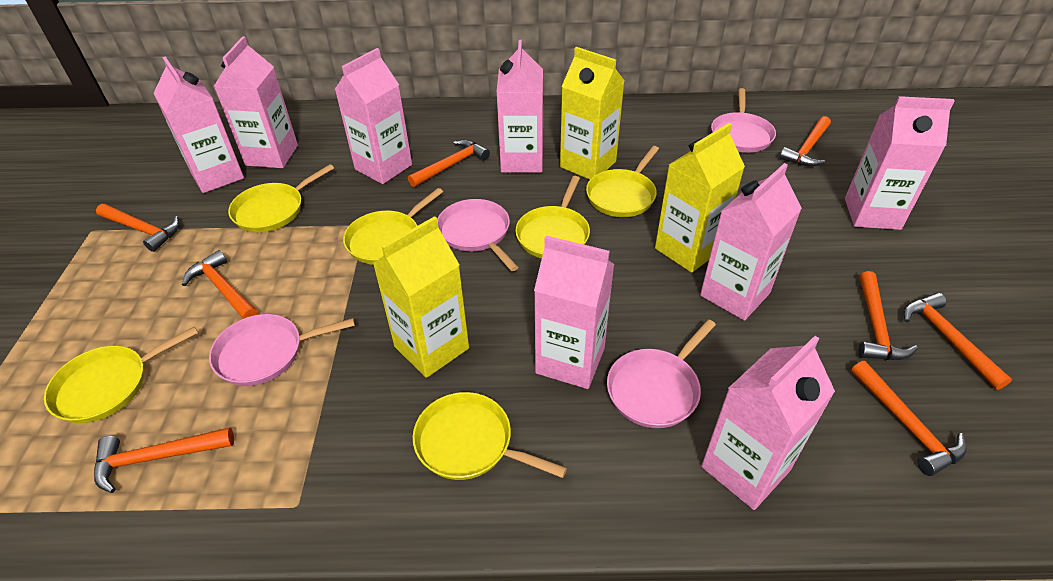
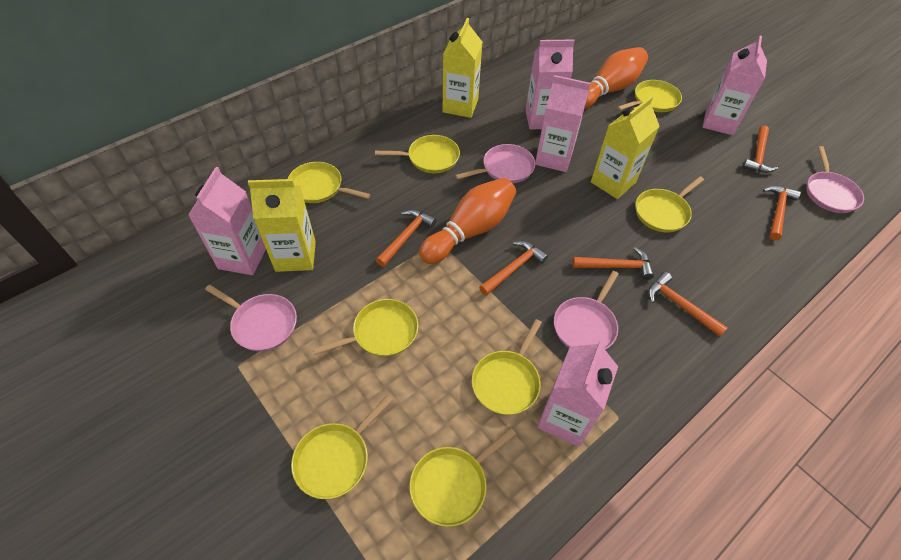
orange bowling pin: none = 0 -> [419,178,516,264] [584,47,648,109] = 2
orange hammer: [94,427,234,493] [96,204,179,252] [182,250,258,319] [408,139,490,187] [779,116,831,166] [851,361,967,476] [859,271,918,360] [903,293,1012,390] = 8 -> [376,210,437,267] [479,241,548,296] [572,247,654,280] [648,272,728,337] [742,125,778,173] [763,185,801,240] = 6
pink carton: [153,56,244,193] [214,37,298,168] [334,48,412,184] [496,40,543,173] [534,235,614,389] [700,163,802,321] [701,336,835,510] [845,96,955,230] = 8 -> [188,167,266,275] [525,40,575,130] [535,75,591,172] [537,339,618,447] [702,36,767,135] = 5
yellow pan: [44,326,198,423] [228,164,334,232] [343,188,443,265] [413,392,567,480] [515,176,590,259] [586,146,659,217] = 6 -> [288,162,370,203] [291,395,392,499] [313,299,418,357] [375,135,460,173] [410,428,516,527] [472,319,542,415] [617,80,682,112] [635,176,704,233] = 8

